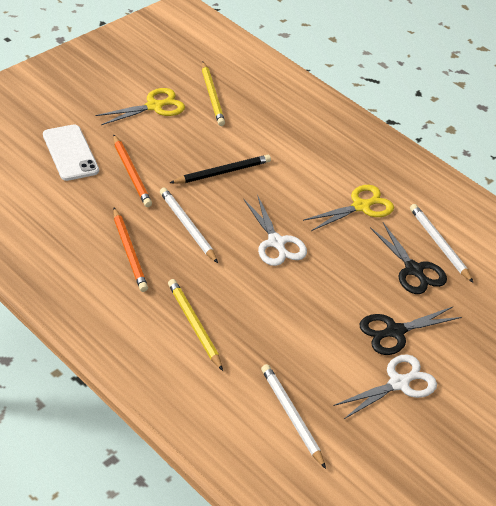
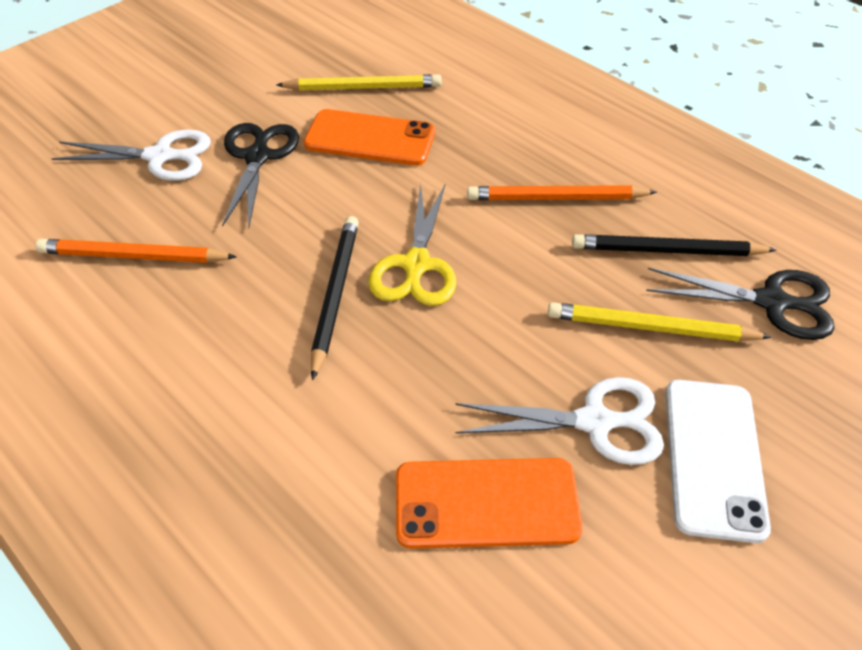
black pencil: [170,155,271,184] = 1 -> [311,216,359,380] [572,234,776,256] = 2
orange phone: none = 0 -> [304,109,435,166] [396,458,583,549] = 2
white pencil: [160,187,218,263] [261,364,326,469] [410,204,473,283] = 3 -> none = 0
yellow scissors: [96,88,185,125] [303,185,394,231] = 2 -> [368,184,456,306] = 1

